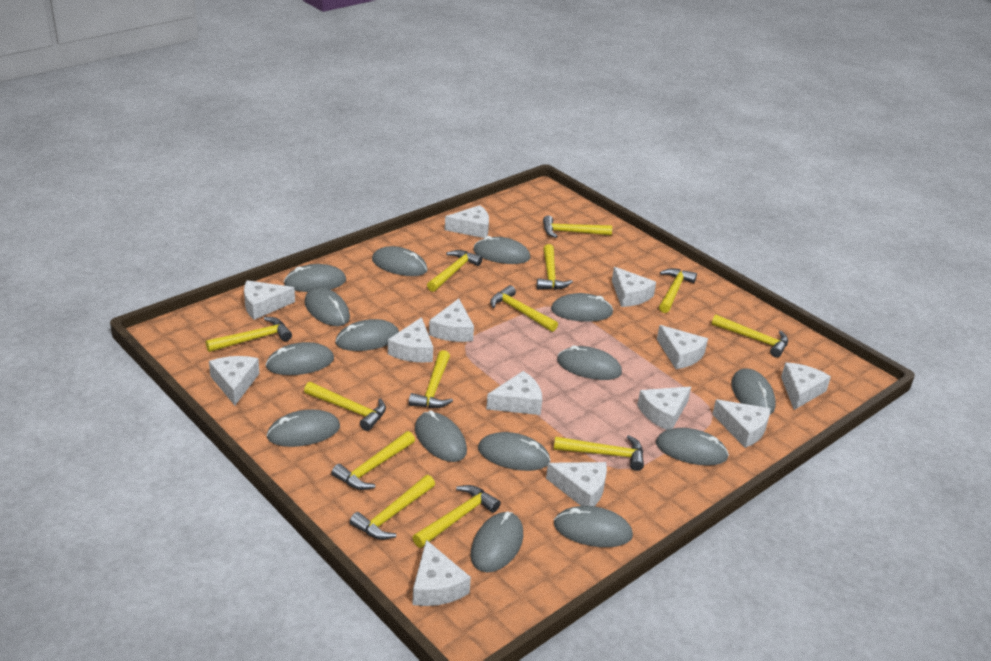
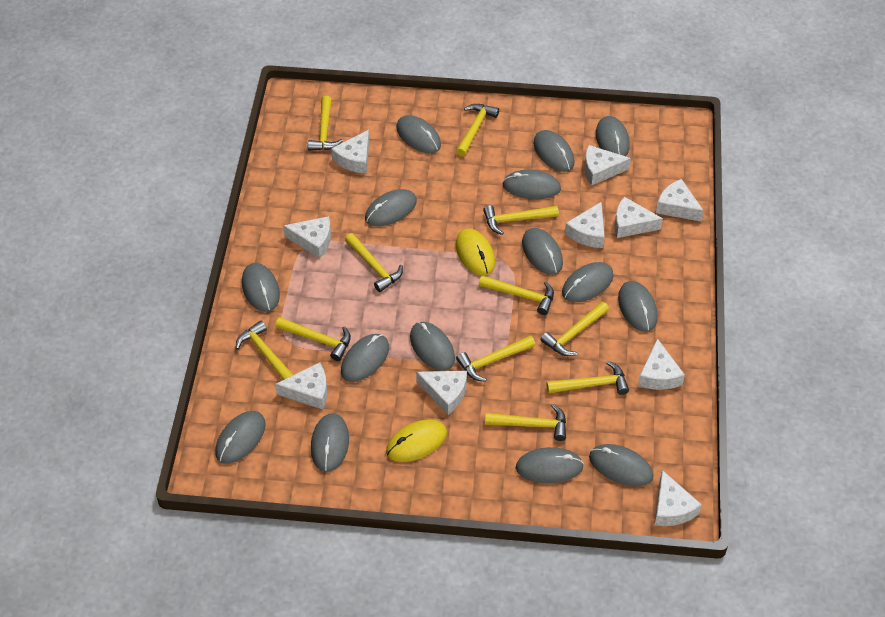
white cheese: [209,356,260,405] [244,280,295,320] [388,317,433,363] [412,540,471,606] [429,299,474,342] [445,205,489,238] [486,371,542,415] [546,462,607,506] [612,267,656,307] [637,387,691,430] [657,325,708,369] [712,399,771,448] [781,362,831,410] = 13 -> [275,362,327,410] [283,216,331,259] [331,130,369,174] [416,371,467,415] [565,202,605,248] [584,145,631,186] [615,197,663,238] [638,338,685,390] [654,470,702,526] [656,179,704,222] = 10
yellow hammer: [206,317,292,352] [304,382,386,431] [332,431,415,490] [350,475,435,540] [409,350,453,408] [413,485,501,548] [427,250,482,292] [490,285,558,332] [537,244,573,290] [543,216,612,238] [554,435,644,471] [659,268,697,313] [712,315,788,357] = 13 -> [236,321,293,380] [275,317,351,361] [308,96,343,151] [345,233,403,292] [456,104,499,157] [456,335,535,382] [479,275,554,315] [483,205,559,235] [485,404,566,441] [540,302,609,356] [546,361,629,395] = 11
yellow mouse: none = 0 -> [386,419,447,462] [456,228,495,276] = 2

